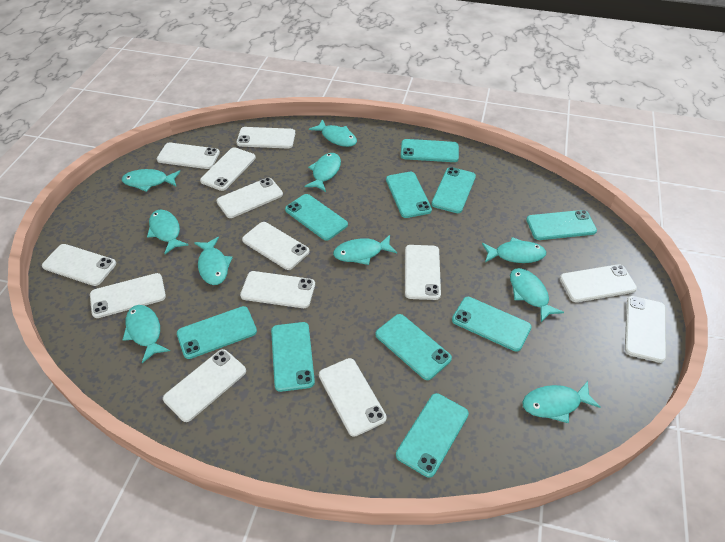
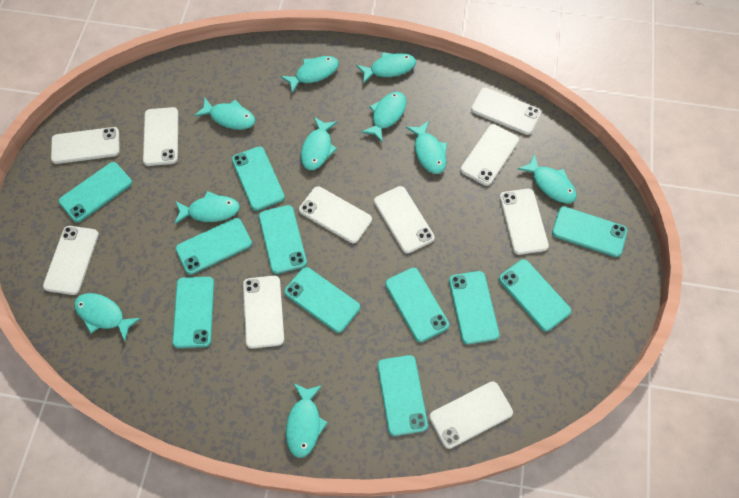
turquoise phone: [177,306,257,359] [271,322,315,392] [285,194,348,241] [375,314,452,380] [386,172,432,218] [396,393,469,478] [401,139,459,162] [431,167,476,213] [452,297,532,352] [526,210,597,240] = 10 -> [59,162,132,222] [172,277,214,348] [176,218,252,275] [232,146,285,211] [259,205,307,274] [284,267,360,333] [378,355,428,436] [385,268,449,342] [449,271,499,344] [499,259,571,331] [552,206,627,257] = 11
white phone: [42,244,116,286] [90,273,166,318] [157,143,220,169] [163,349,246,422] [200,147,256,191] [216,178,283,218] [236,127,296,148] [240,271,315,308] [242,222,310,270] [319,358,387,437] [405,245,441,300] [560,264,637,302] [625,296,666,363] = 13 -> [43,226,99,295] [51,127,120,164] [143,107,178,166] [243,276,284,349] [299,186,372,243] [374,186,435,254] [429,382,513,449] [460,124,519,186] [471,88,541,135] [500,189,549,255] = 10

